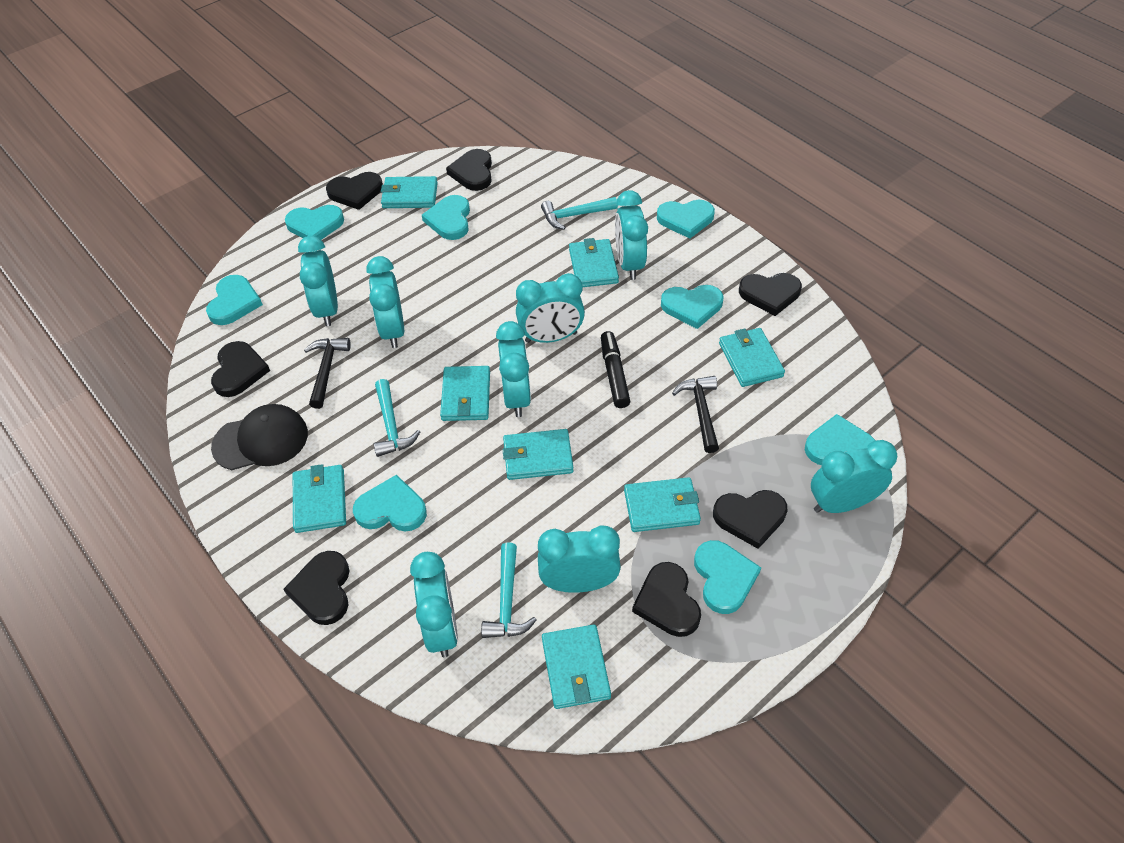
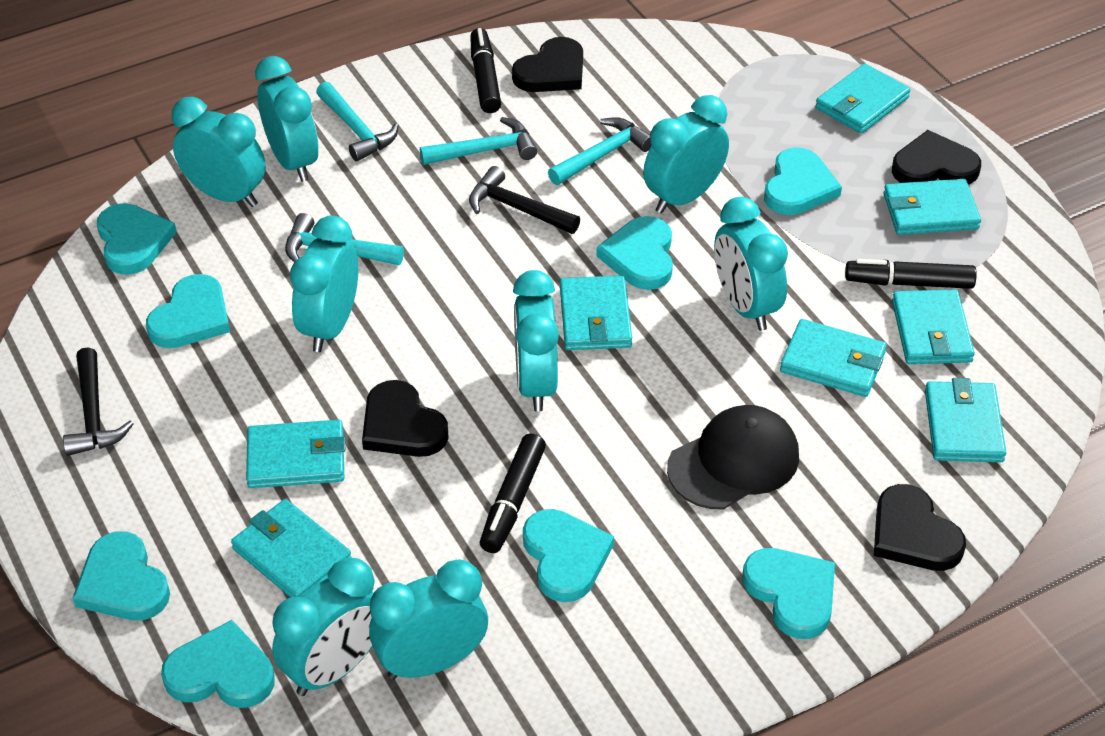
black heart: [211,341,270,397] [283,551,349,625] [326,172,383,210] [446,149,492,191] [632,562,701,637] [713,490,787,549] [739,273,802,316] = 7 -> [362,380,449,457] [512,37,583,92] [874,484,966,571] [892,130,981,184] = 4
black marker: [601,331,630,408] = 1 -> [470,28,501,113] [480,433,546,553] [845,259,977,289] = 3
turquoise hammer: [374,379,420,457] [481,543,537,638] [541,197,618,230] = 3 -> [285,213,404,265] [316,82,399,161] [420,117,537,165] [548,117,652,185] = 4

